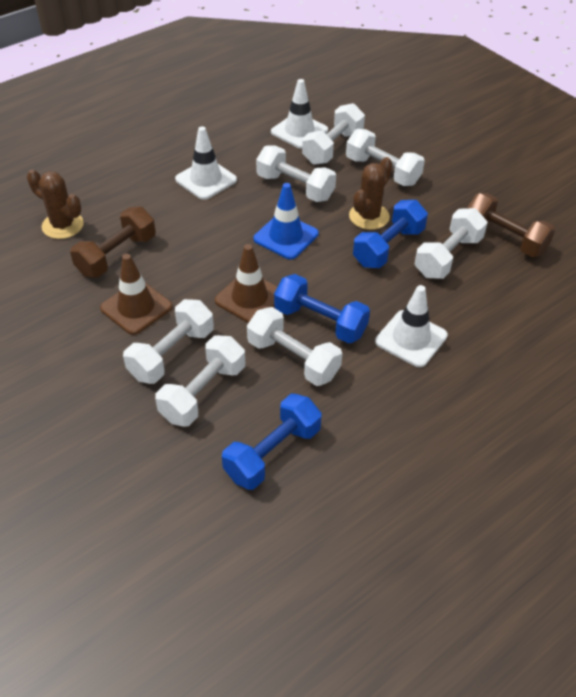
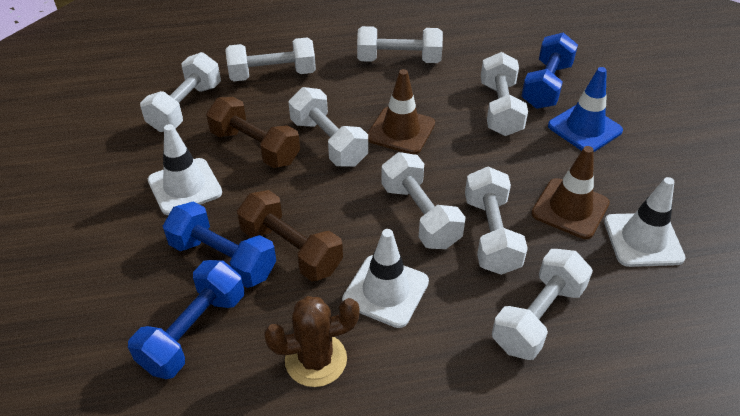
brown cactus: [27,169,84,239] [349,157,393,230] = 2 -> [264,296,360,387] = 1
white dumbbell: [123,299,214,384] [155,335,245,427] [247,307,342,386] [256,146,336,202] [302,103,365,165] [346,129,425,186] [415,208,488,279] = 7 -> [140,52,221,132] [225,38,316,81] [289,87,368,167] [357,26,443,63] [381,152,465,249] [465,167,528,275] [481,52,528,136] [492,249,593,360] = 8

